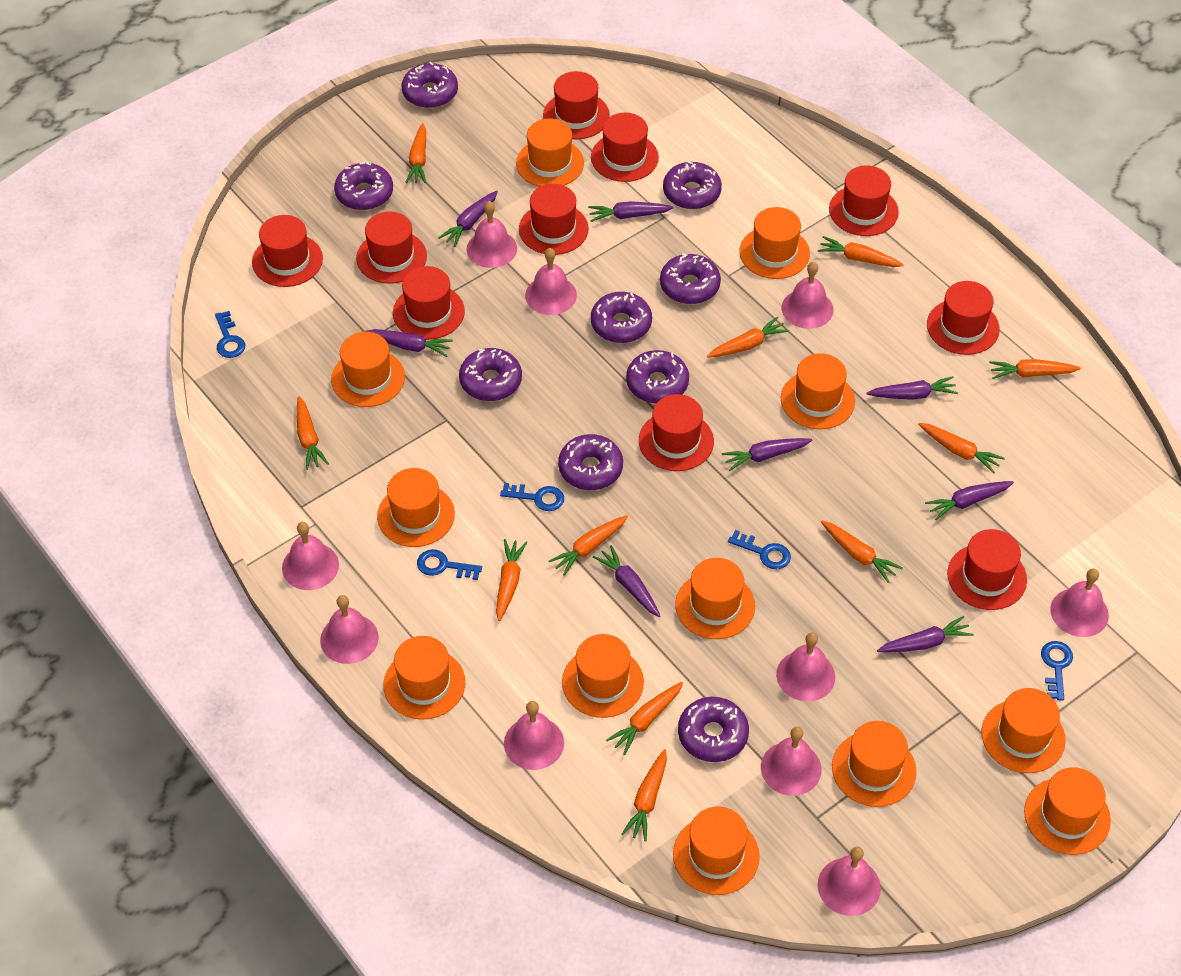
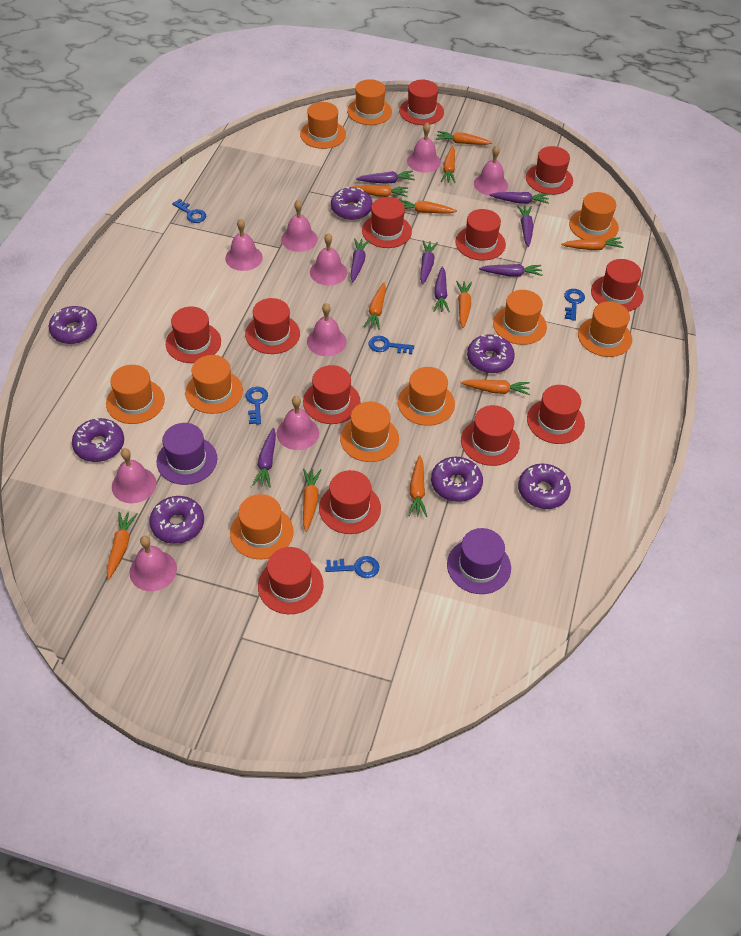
orange hat: [331,332,405,407] [377,468,455,547] [383,636,465,720] [516,118,584,187] [562,634,644,718] [673,807,760,895] [675,558,755,639] [739,207,810,279] [781,353,855,429] [832,721,917,807] [982,688,1066,773] [1024,767,1111,855] = 12 -> [106,365,165,424] [185,355,243,414] [230,494,294,559] [300,102,346,149] [340,402,399,462] [347,79,392,125] [398,367,455,426] [493,290,547,345] [569,192,619,241] [578,302,632,357] = 10
pink bell: [282,522,339,590] [320,595,379,664] [466,201,517,268] [504,701,564,770] [525,248,577,315] [761,727,821,796] [776,633,835,702] [782,262,833,329] [818,847,881,916] [1050,568,1109,637] = 10 -> [112,448,157,503] [129,536,177,591] [225,218,263,271] [277,396,319,450] [281,200,318,252] [307,303,347,356] [310,233,347,285] [407,123,441,173] [474,145,508,196] = 9
purple donut: [334,162,393,210] [402,62,458,108] [459,348,522,401] [558,434,623,490] [591,292,652,343] [626,350,689,403] [660,253,721,304] [663,161,722,209] [678,697,749,762] = 9 -> [49,306,97,344] [72,418,124,462] [149,496,204,544] [331,187,373,220] [431,457,483,502] [467,334,515,373] [518,463,571,509] = 7
purple hat: none = 0 -> [156,423,217,485] [447,528,511,594] = 2
red hat: [252,215,323,287] [356,212,427,284] [393,266,465,340] [519,184,589,255] [543,71,610,139] [591,113,659,182] [639,394,714,471] [829,165,899,236] [927,281,1000,355] [947,529,1027,610] = 10 -> [165,307,221,363] [245,298,300,354] [258,547,323,614] [303,365,361,424] [319,470,381,534] [362,197,412,248] [399,80,444,125] [455,209,506,261] [461,405,520,466] [526,146,573,195] [527,385,585,444] [591,259,643,311] = 12

